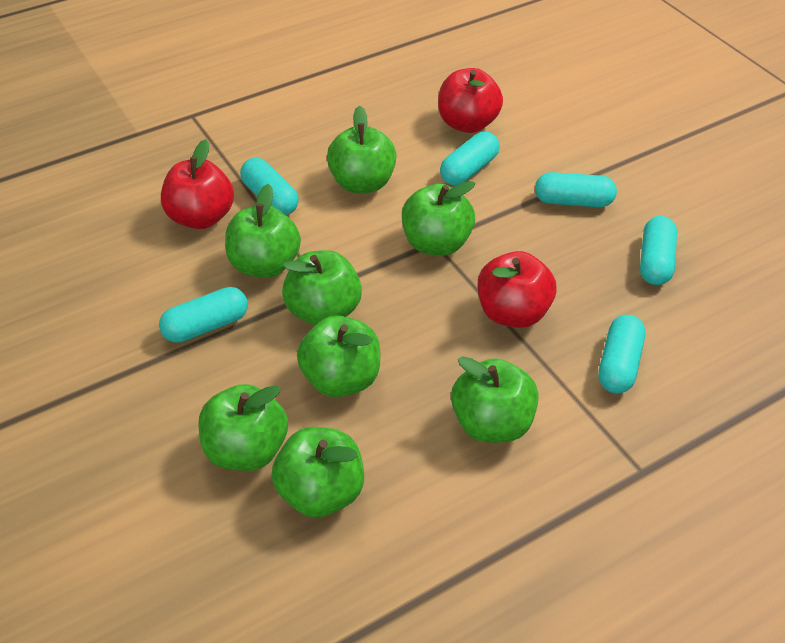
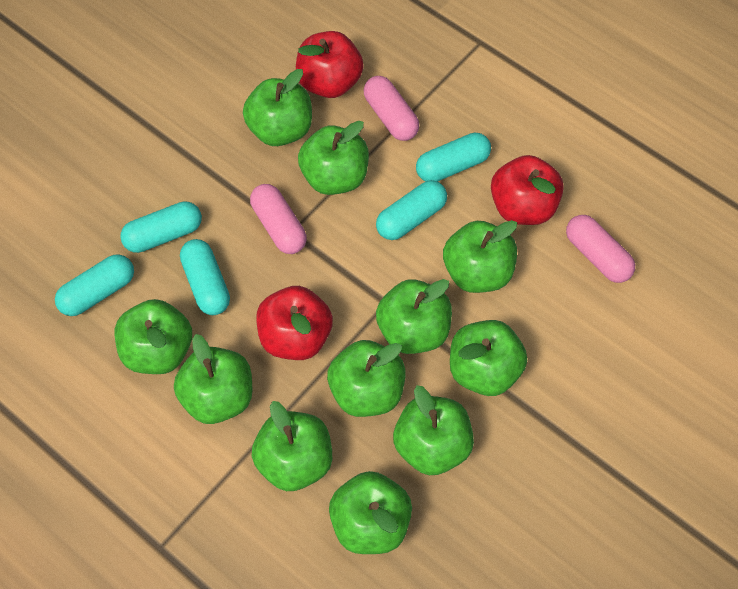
green apple: [199,384,288,471] [225,184,301,278] [271,427,364,517] [282,250,362,325] [297,315,380,397] [327,106,397,193] [402,181,475,256] [451,356,539,443] = 8 -> [115,299,192,374] [174,334,252,424] [243,69,312,146] [252,401,332,491] [298,121,369,195] [327,340,406,417] [329,471,412,554] [376,279,452,354] [393,385,474,475] [443,220,517,293] [450,320,527,396] = 11
pink capsule: none = 0 -> [250,184,307,254] [364,76,419,141] [566,215,635,283] = 3
turquoise capsule: [159,287,248,343] [240,158,299,215] [440,131,500,185] [535,172,617,207] [598,315,645,393] [640,216,677,285] = 6 -> [55,254,134,316] [120,201,202,253] [180,239,230,315] [376,180,447,240] [416,133,491,182] = 5

